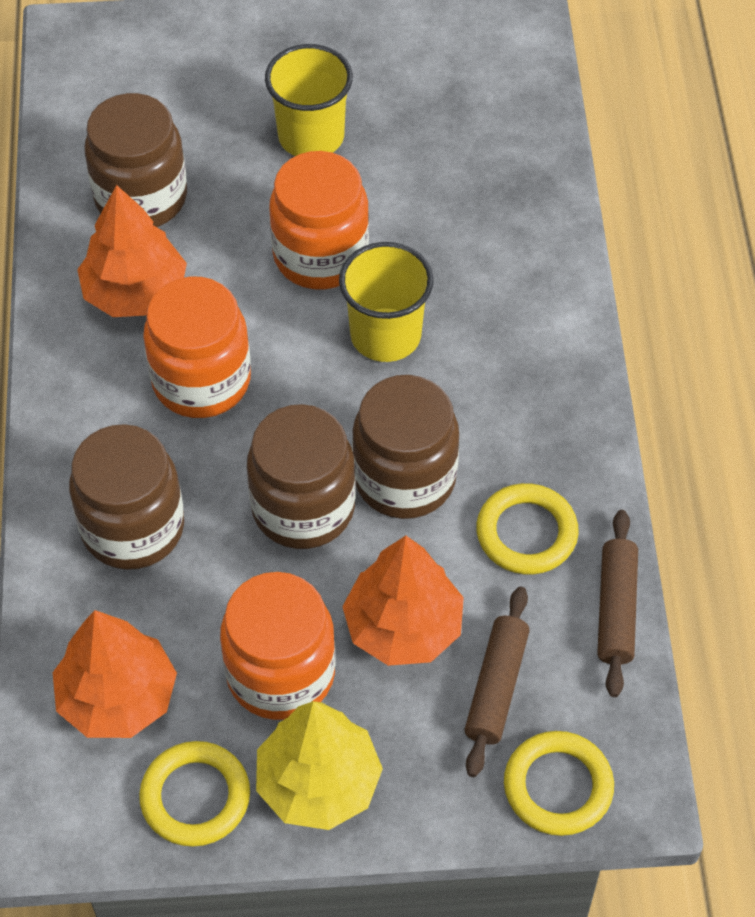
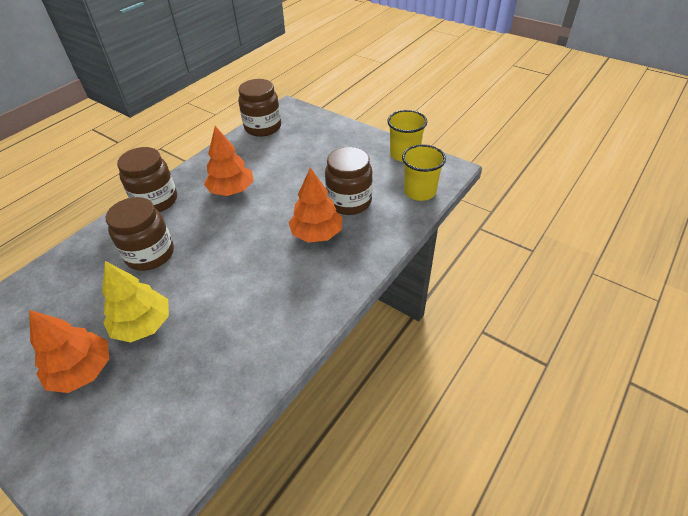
brown rolling pin: [465,587,530,777] [597,510,638,697] = 2 -> none = 0
orange jar: [143,277,251,418] [220,572,335,720] [269,151,369,289] = 3 -> none = 0
yellow ring: [139,741,250,847] [476,483,579,575] [504,731,614,836] = 3 -> none = 0

